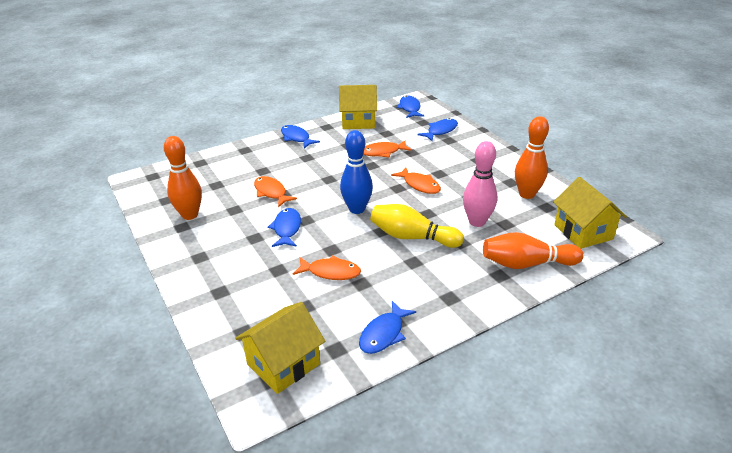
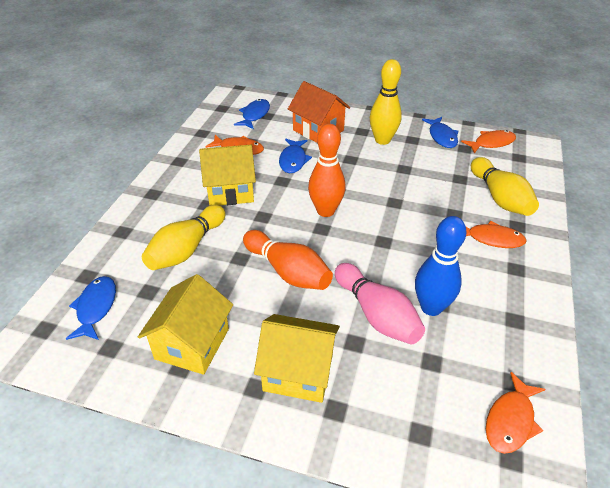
blue fish: [267,208,301,247] [281,125,320,148] [359,301,416,354] [397,95,424,118] [417,118,458,141] = 5 -> [66,276,116,340] [234,99,270,129] [279,139,312,173] [422,117,458,148] = 4
orange bowling pin: [164,136,202,220] [483,232,584,269] [515,116,549,199] = 3 -> [243,230,333,290] [308,124,346,217] = 2
orange house: none = 0 -> [288,81,350,143] = 1
yellow bowling pin: [370,204,464,248] = 1 -> [142,205,226,270] [370,59,402,145] [471,157,539,216] = 3

